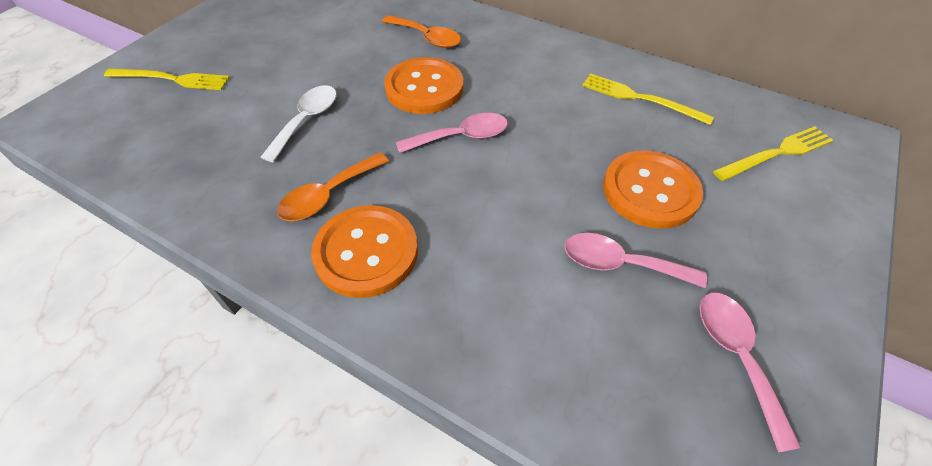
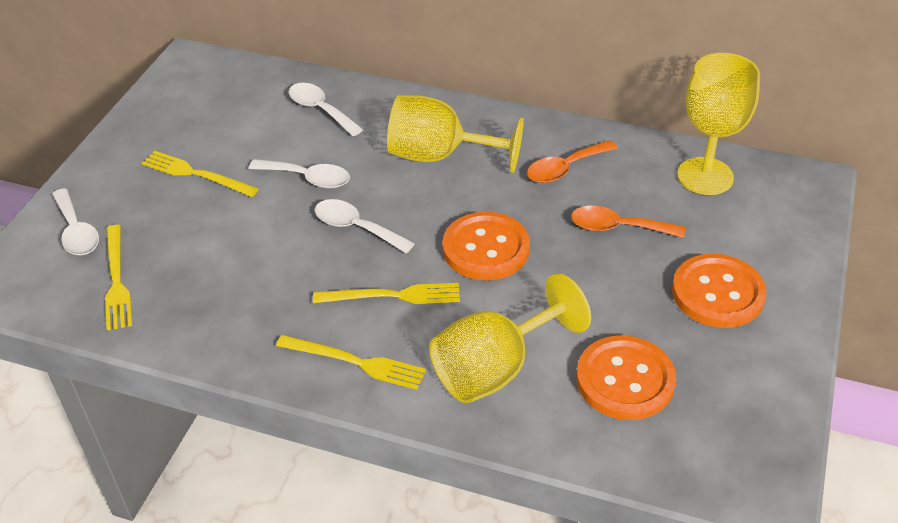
pink spoon: [396,113,508,153] [564,233,707,288] [700,293,801,452] = 3 -> none = 0
white spoon: [261,85,337,163] = 1 -> [52,188,99,255] [249,159,350,188] [289,83,363,136] [315,199,415,253] = 4
yellow fork: [104,68,230,90] [582,73,714,125] [713,126,833,181] = 3 -> [105,225,132,331] [142,151,259,197] [276,335,426,390] [313,283,460,304] = 4
yellow goblet: none = 0 -> [387,95,524,173] [429,273,591,403] [677,53,760,195] = 3

